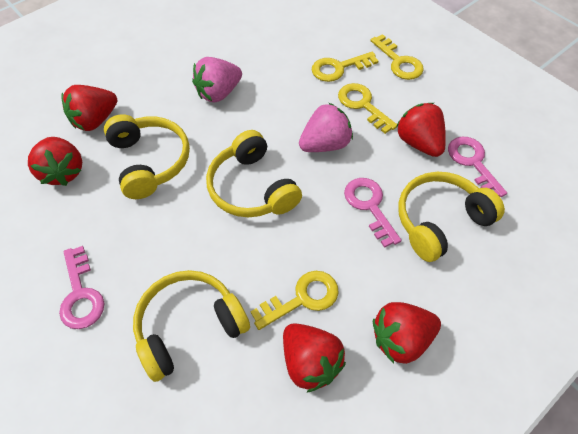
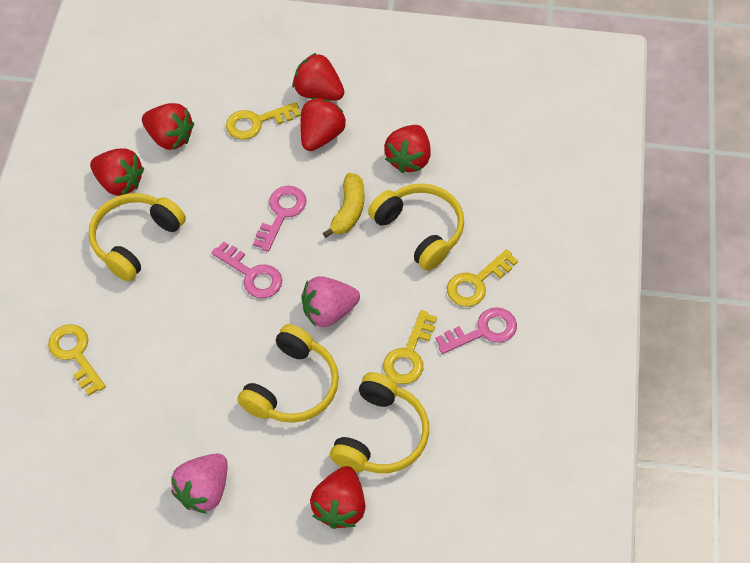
red strawberry: [28,137,82,186] [61,85,117,131] [283,323,346,393] [373,302,441,364] [396,103,446,157] = 5 -> [90,149,144,196] [142,103,194,150] [292,53,344,101] [300,98,346,151] [310,466,365,529] [384,125,431,173] = 6
yellow banana: none = 0 -> [323,173,364,238] = 1

